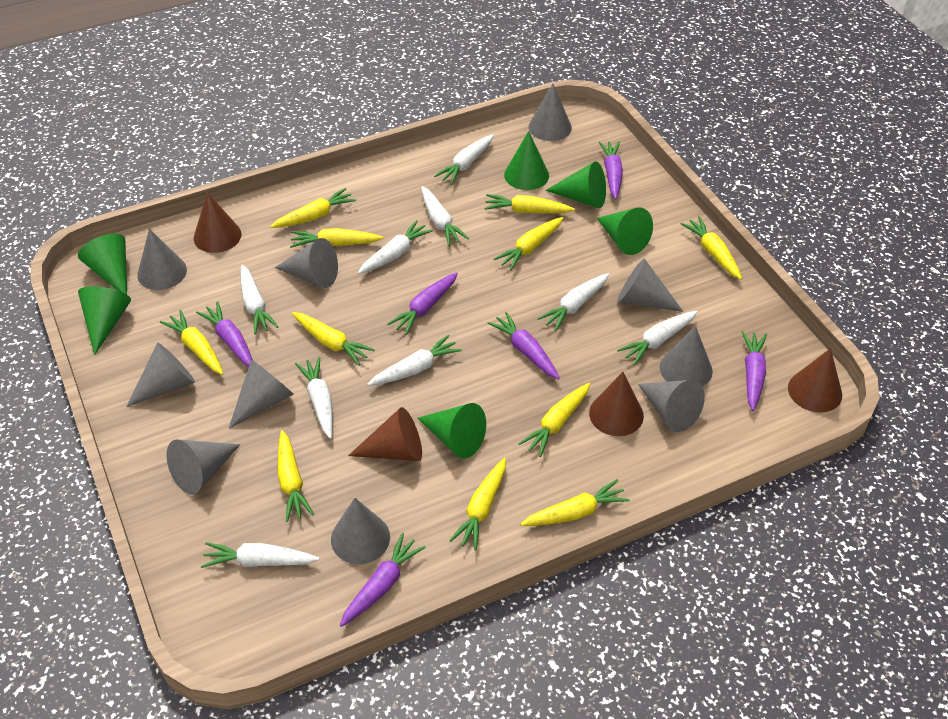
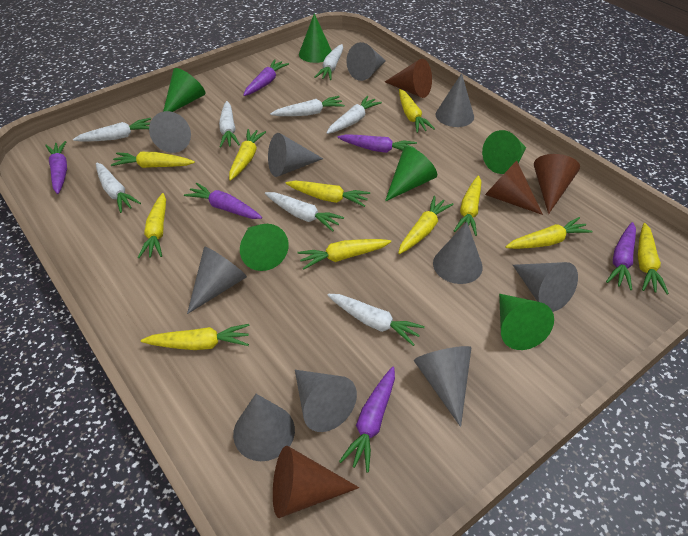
white carrot: [201,542,320,568] [240,265,278,334] [295,357,333,439] [358,220,433,274] [368,334,462,386] [421,186,469,246] [434,134,494,185] [537,273,609,331] [617,311,698,365] = 9 -> [73,118,151,142] [96,162,141,213] [219,101,240,148] [265,192,344,232] [270,96,345,116] [314,44,343,80] [327,96,382,134] [327,294,425,346] = 8

